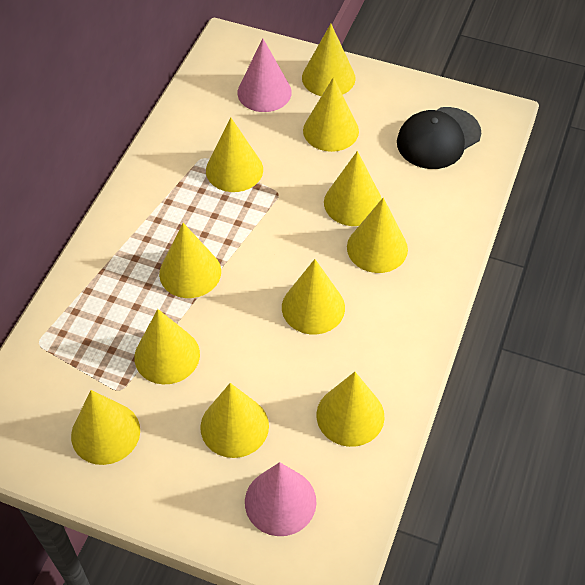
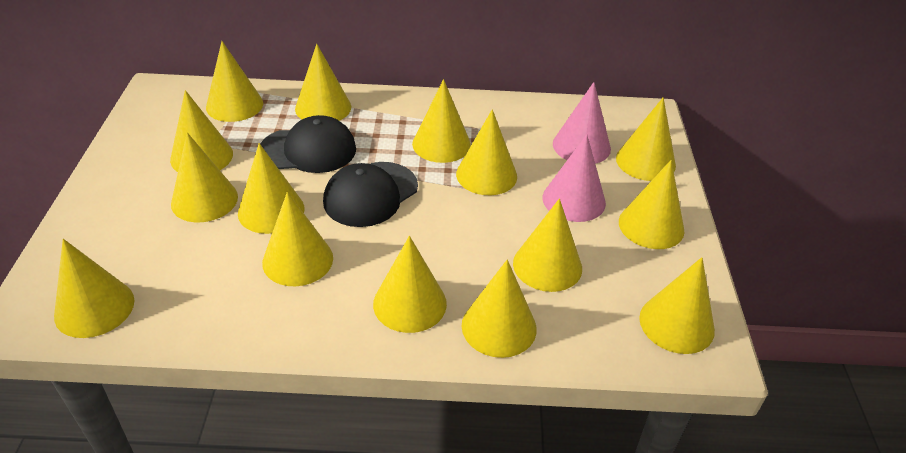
black cap: [397,107,481,169] = 1 -> [260,115,356,173] [323,162,418,227] = 2
yellow cone: [71,390,140,465] [134,309,200,384] [159,223,221,298] [200,383,269,458] [206,117,263,192] [282,259,345,334] [302,24,355,96] [303,77,359,152] [316,372,385,447] [324,151,382,226] [347,198,408,273] = 11 -> [54,239,134,338] [170,90,233,172] [171,132,238,223] [206,41,263,122] [238,143,304,234] [262,192,333,286] [295,44,351,121] [373,236,447,333] [412,79,471,163] [456,109,517,195] [462,259,537,358] [513,198,582,292] [616,97,676,181] [619,160,684,249] [639,257,715,354] = 15

